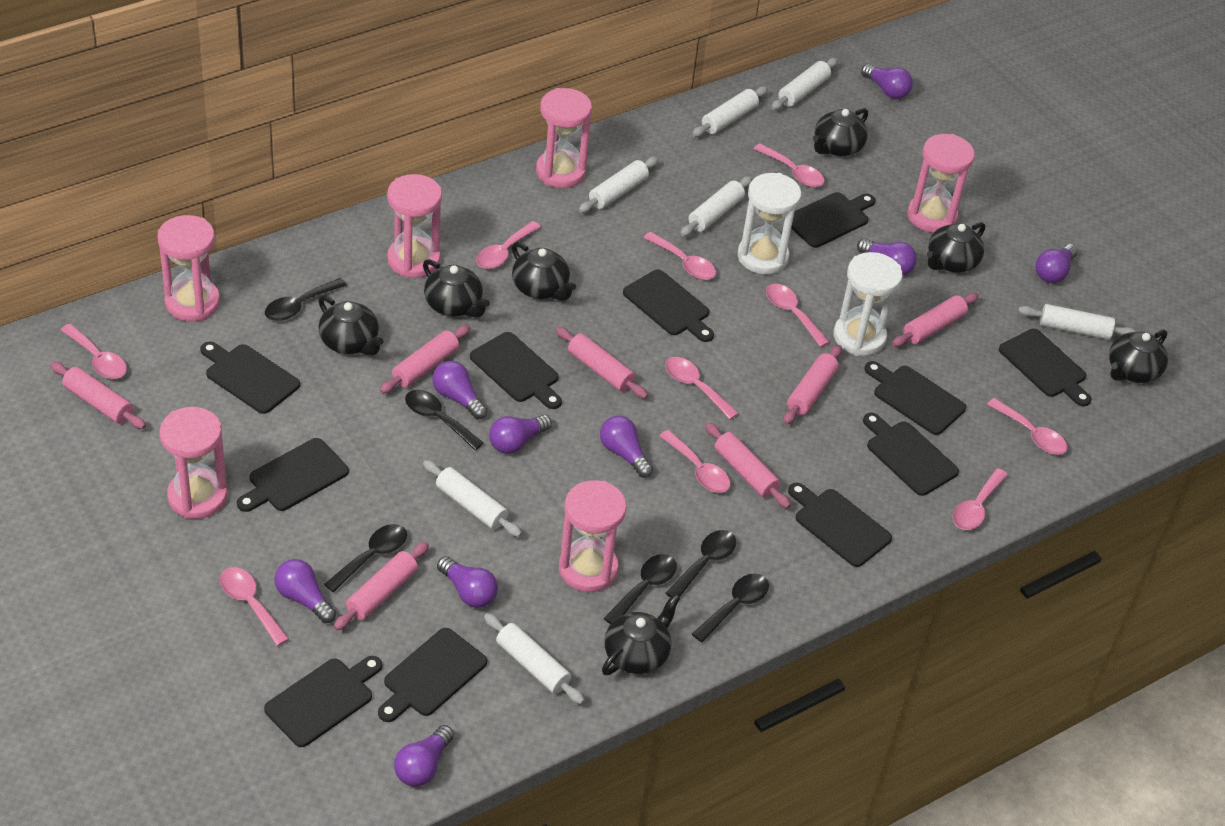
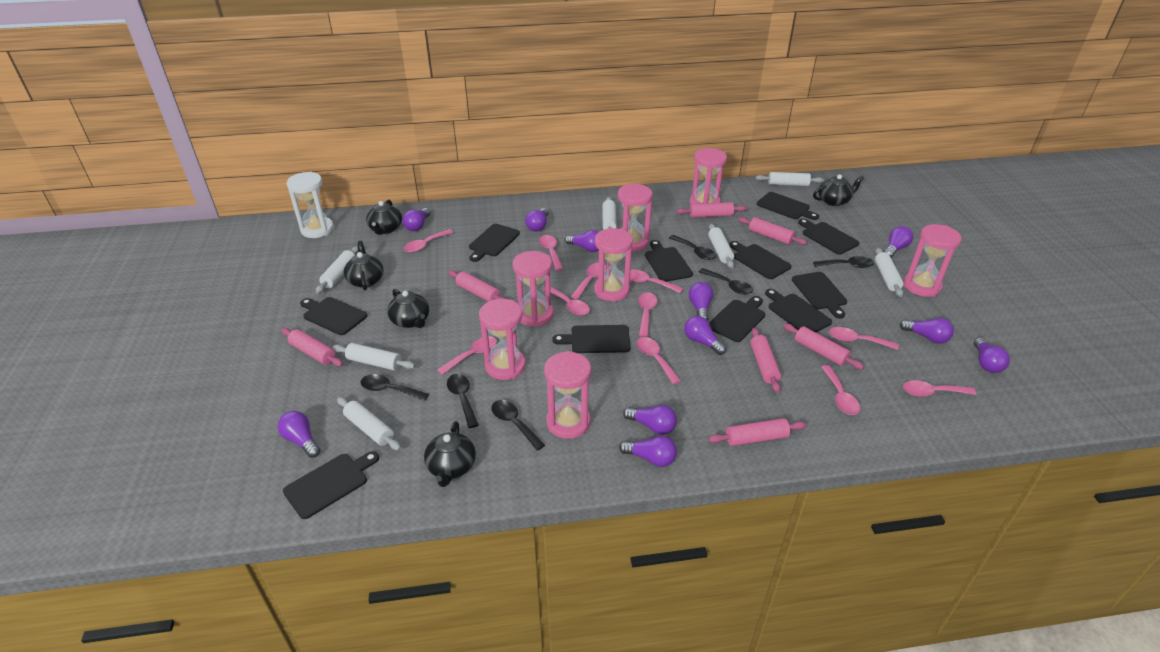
black teapot: [318,295,383,356] [423,259,490,318] [512,242,576,301] [602,594,680,675] [813,108,868,156] [927,222,985,273] [1109,330,1168,383] = 7 -> [344,241,384,290] [366,200,402,235] [387,289,429,328] [424,421,476,487] [813,174,864,206] = 5
pink hourglass: [157,215,220,321] [160,407,227,519] [387,174,442,278] [536,88,592,188] [559,480,627,592] [908,134,975,233] = 6 -> [479,299,526,380] [512,251,554,327] [544,351,591,439] [594,228,633,301] [618,184,652,251] [690,148,727,205] [904,224,962,297] = 7
pink spoon: [61,324,127,379] [220,567,289,646] [476,221,541,269] [644,232,716,280] [659,430,730,493] [665,357,739,420] [754,143,825,187] [766,284,830,347] [952,468,1008,530] [987,398,1068,455] = 10 -> [404,229,454,253] [437,336,497,375] [539,235,563,271] [543,286,590,316] [571,263,607,300] [624,270,683,293] [636,337,681,384] [638,292,657,337] [821,365,860,415] [829,327,899,350] [903,380,977,397] = 11
purple light bulb: [274,559,336,623] [394,725,454,787] [432,361,488,420] [437,556,498,608] [489,415,552,454] [600,416,653,478] [857,239,917,276] [861,64,913,99] [1035,244,1077,283] = 9 -> [277,411,320,458] [402,208,431,231] [525,208,548,232] [565,230,599,252] [619,436,677,467] [623,405,677,435] [684,316,726,355] [689,282,713,321] [884,226,913,258] [900,318,954,344] [974,337,1010,373] = 11
white hourglass: [738,173,801,274] [834,252,902,356] = 2 -> [286,172,334,238] = 1

